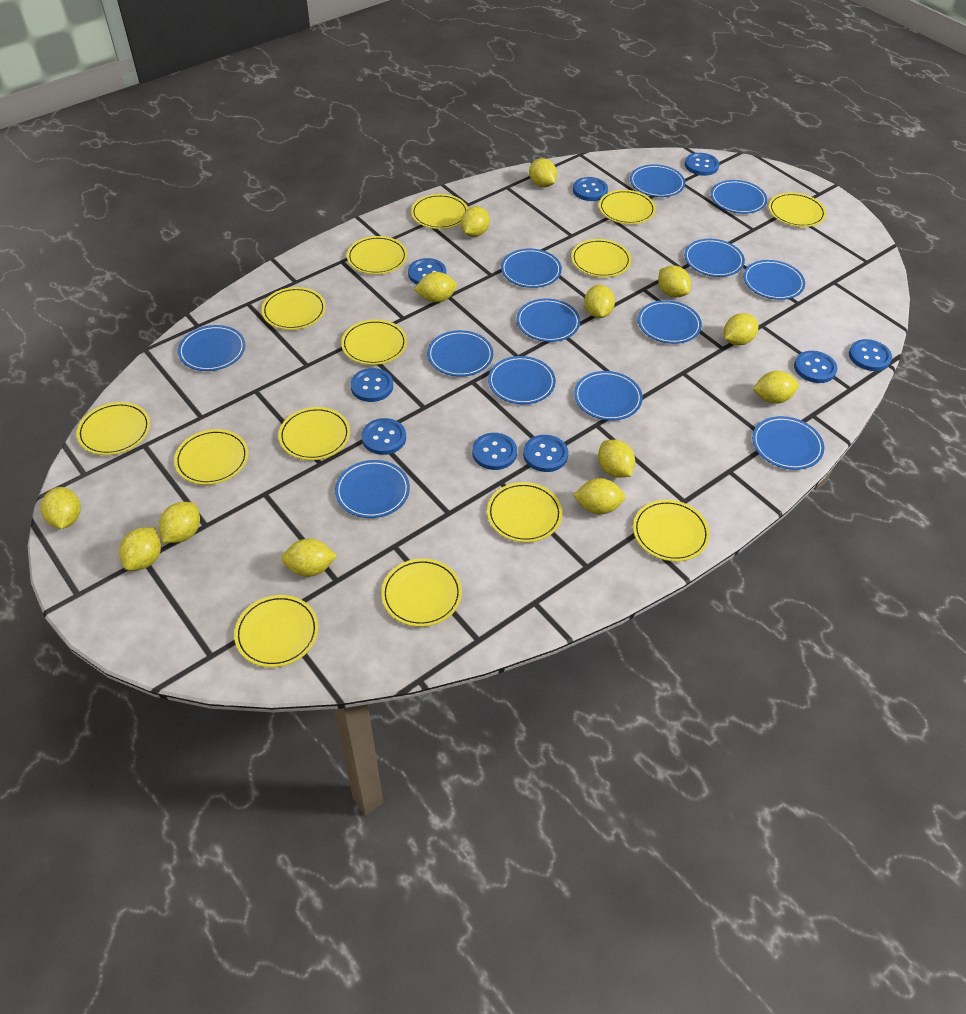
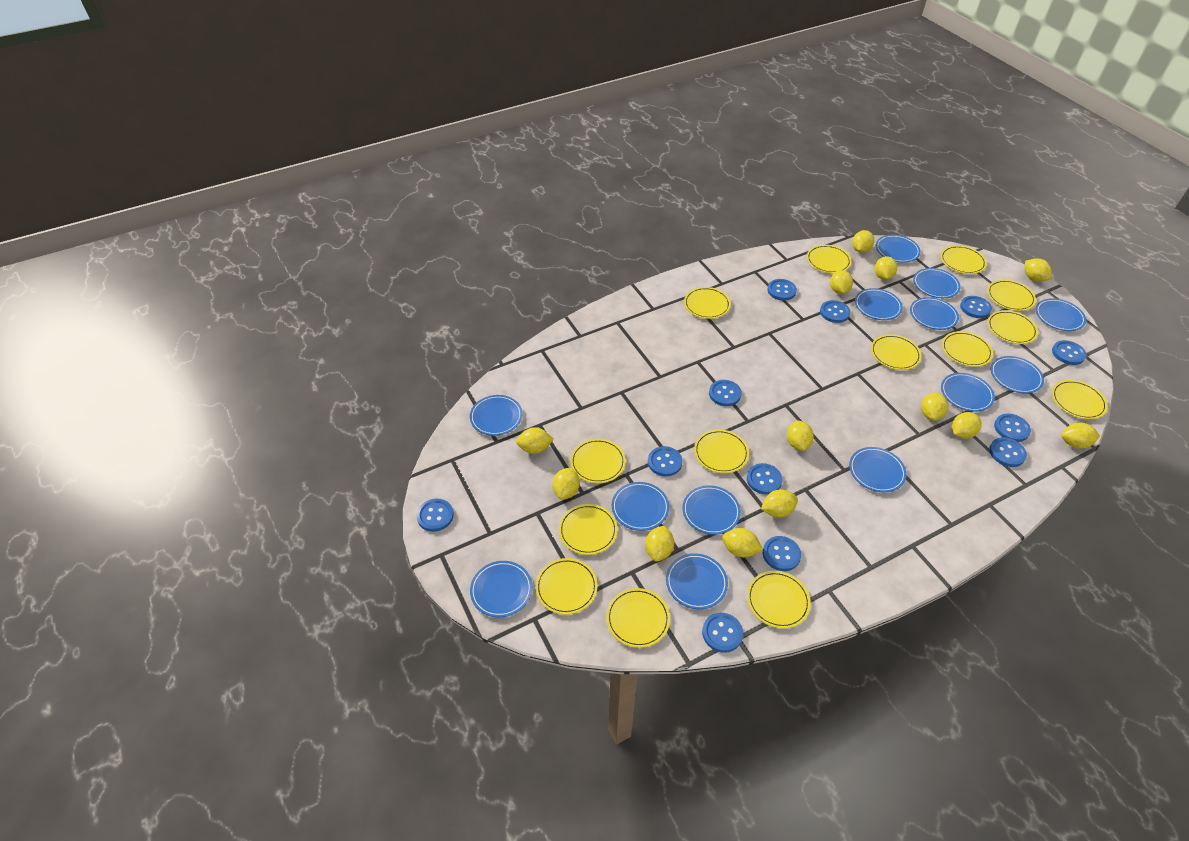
blue button: [350,368,393,402] [361,418,406,455] [408,258,446,284] [472,433,517,470] [523,435,568,472] [573,177,608,201] [685,153,719,176] [794,351,837,383] [849,339,892,371] = 9 -> [416,498,454,532] [648,446,683,477] [702,613,743,653] [709,380,742,406] [747,463,783,495] [763,536,801,571] [767,279,797,301] [820,300,850,323] [960,296,992,318] [989,437,1027,467] [994,414,1031,442] [1052,340,1086,365] = 12

